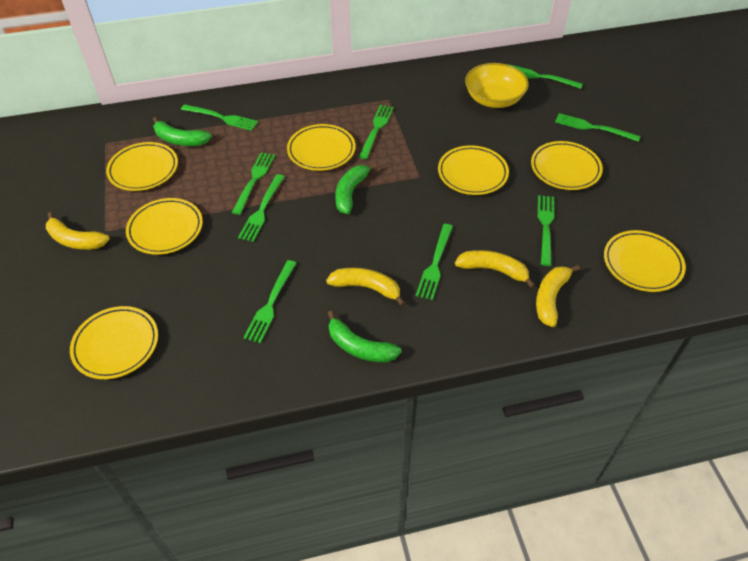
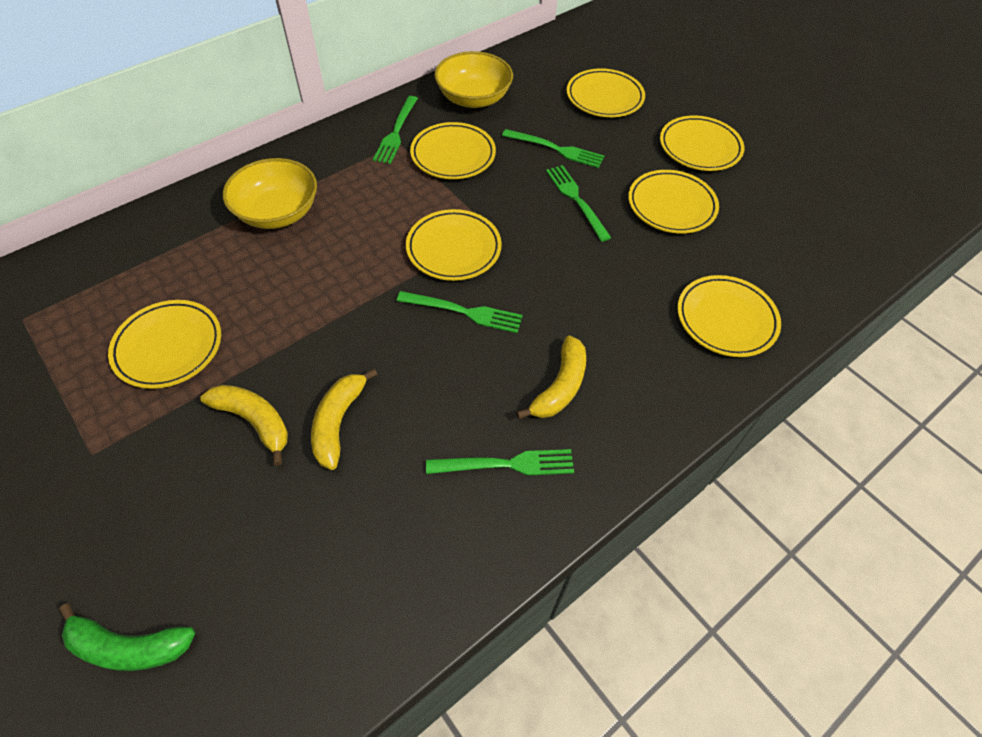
green banana: [153,117,212,146] [327,311,402,362] [335,164,377,214] = 3 -> [59,603,195,671] = 1
green fork: [181,104,258,131] [232,152,275,215] [238,174,285,242] [243,260,297,343] [359,105,394,159] [416,224,453,300] [509,64,583,89] [538,195,554,266] [555,113,640,142] = 9 -> [373,96,418,164] [396,291,523,333] [426,449,574,476] [502,129,604,168] [546,165,611,242] = 5
yellow banana: [46,212,110,250] [326,267,405,306] [455,250,535,288] [536,265,580,327] = 4 -> [200,385,288,466] [311,369,378,470] [516,336,586,419] = 3
yellow bowl: [465,63,529,108] = 1 -> [223,158,317,229] [434,51,513,108] = 2

